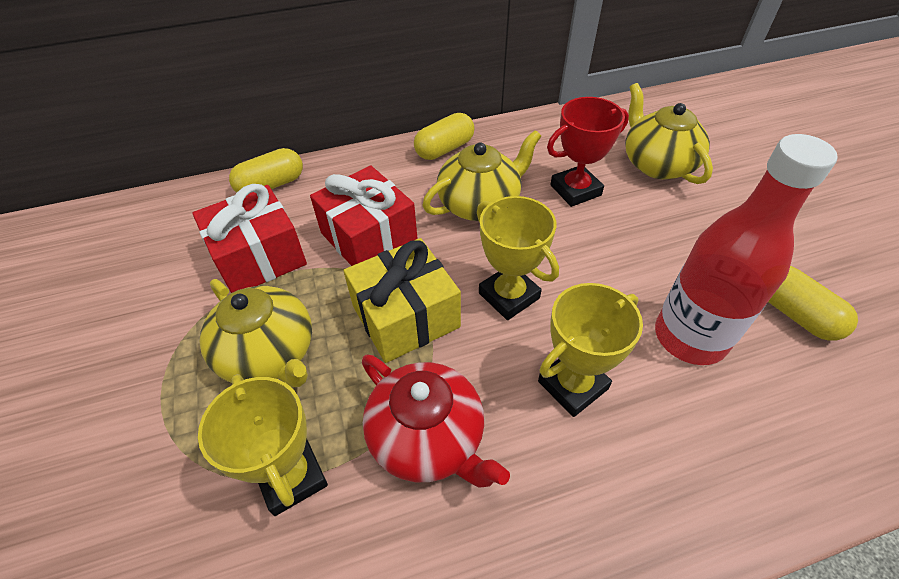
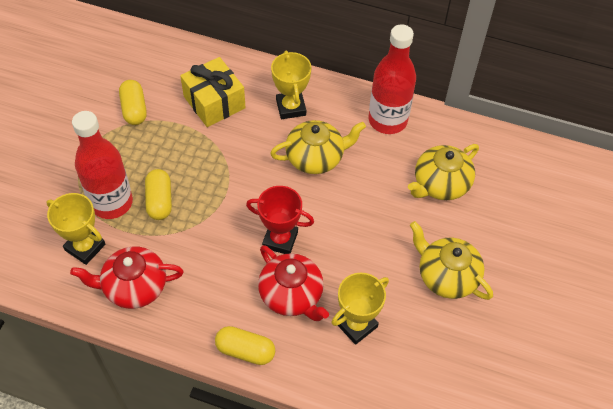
red bottle: [655,134,838,365] = 1 -> [72,111,133,219] [368,24,416,134] = 2
red gift: [192,184,307,293] [310,165,418,266] = 2 -> none = 0
red teapot: [362,355,510,487] = 1 -> [70,246,184,309] [258,245,329,321] = 2

